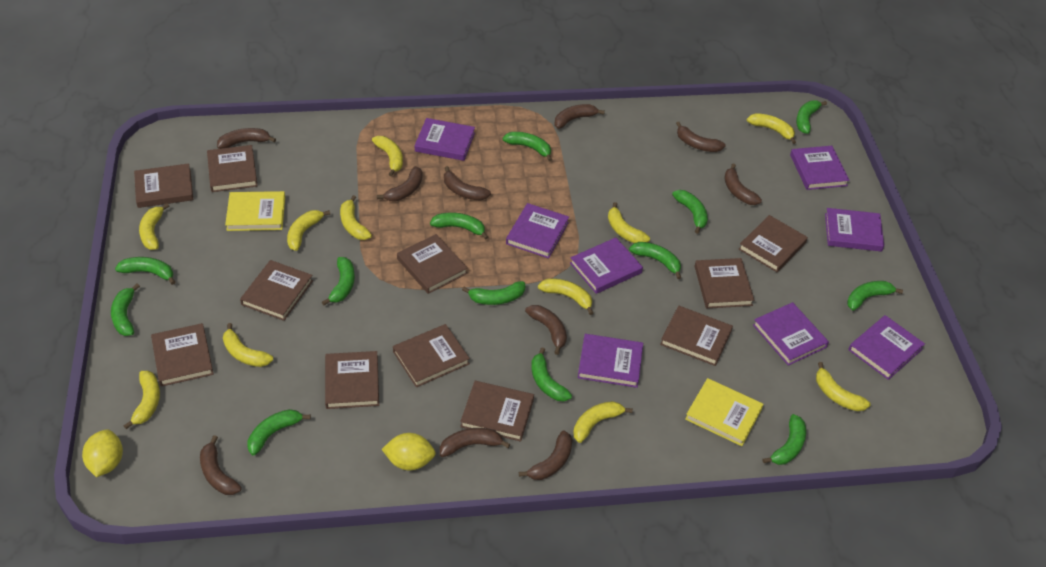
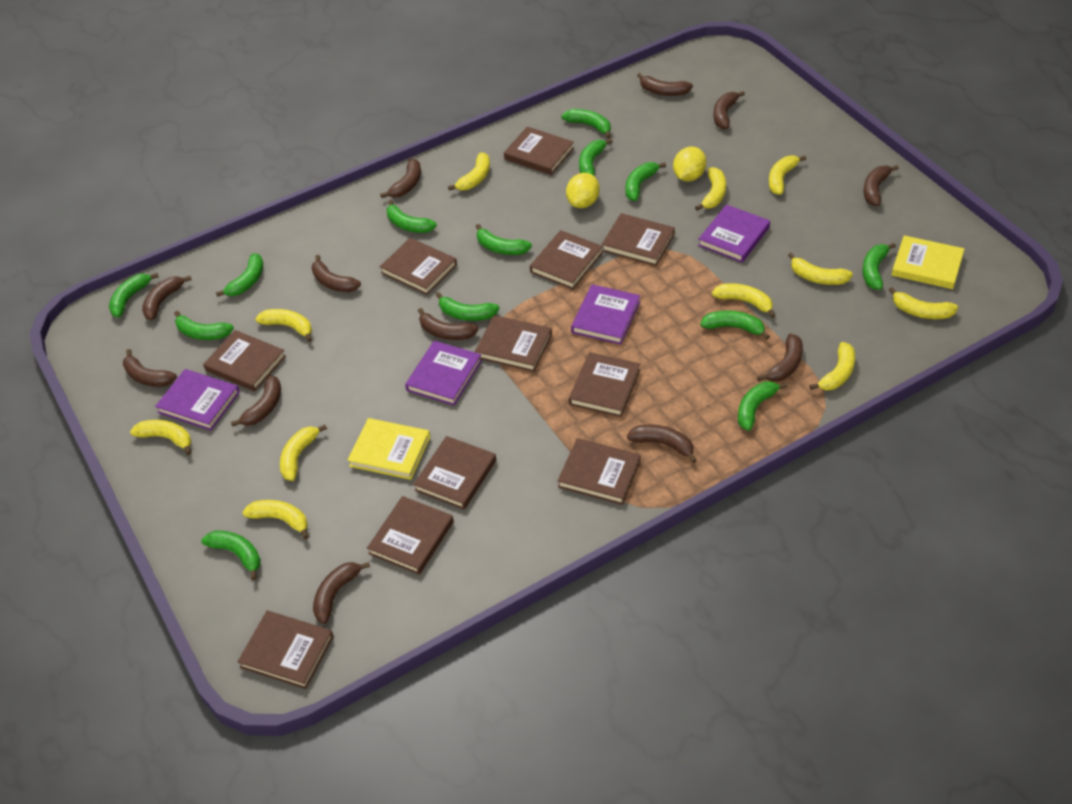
brown banana: [200,435,242,495] [217,128,276,149] [377,166,423,202] [440,428,510,457] [444,166,491,201] [519,430,572,480] [525,305,567,355] [554,104,605,129] [676,122,726,152] [724,164,762,205] = 10 -> [123,349,177,387] [142,276,192,320] [231,375,281,427] [312,255,361,292] [313,562,370,624] [380,159,421,198] [418,308,479,340] [627,425,697,463] [637,73,693,96] [714,91,745,129] [757,334,803,382] [864,165,899,206] = 12
purple book: [414,118,475,161] [506,203,569,259] [570,237,643,294] [578,334,643,388] [753,302,829,366] [790,146,850,190] [825,208,884,252] [848,315,925,380] = 8 -> [155,369,240,431] [405,341,482,406] [571,284,640,345] [698,204,770,263] = 4

